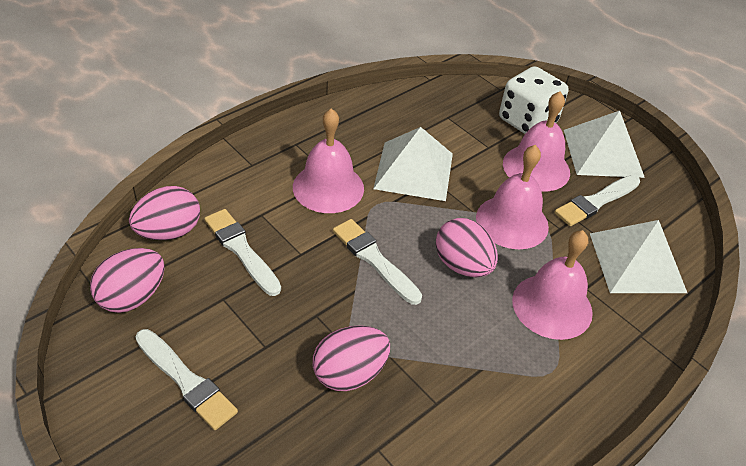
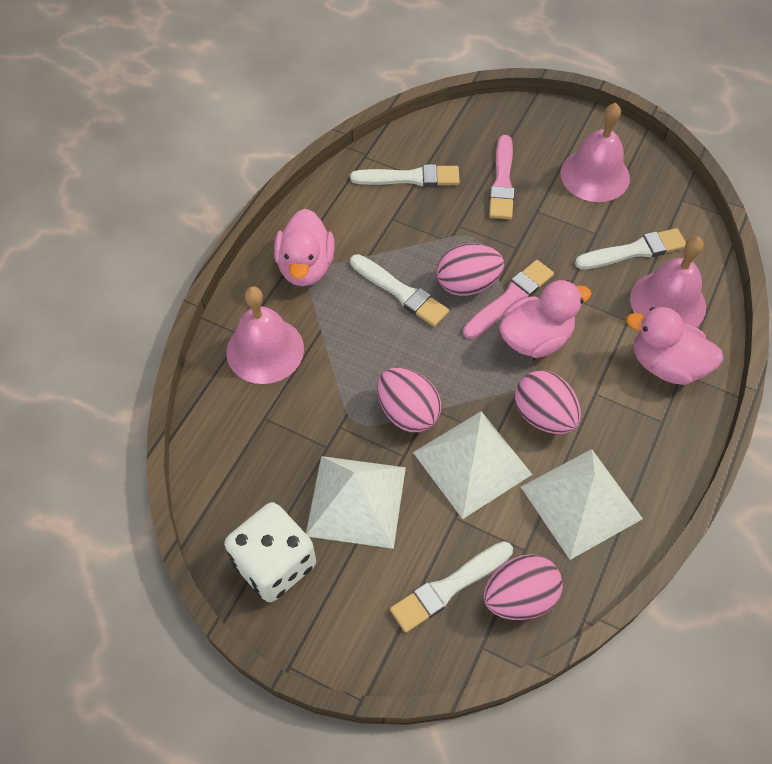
pink bell: [293,108,364,213] [476,145,549,249] [503,91,570,191] [512,230,593,340] = 4 -> [226,286,304,384] [560,103,630,202] [630,236,706,327] = 3
pink brush: none = 0 -> [463,260,554,339] [489,135,515,219] = 2
pink duck: none = 0 -> [274,209,335,286] [499,280,592,358] [626,307,724,385] = 3

